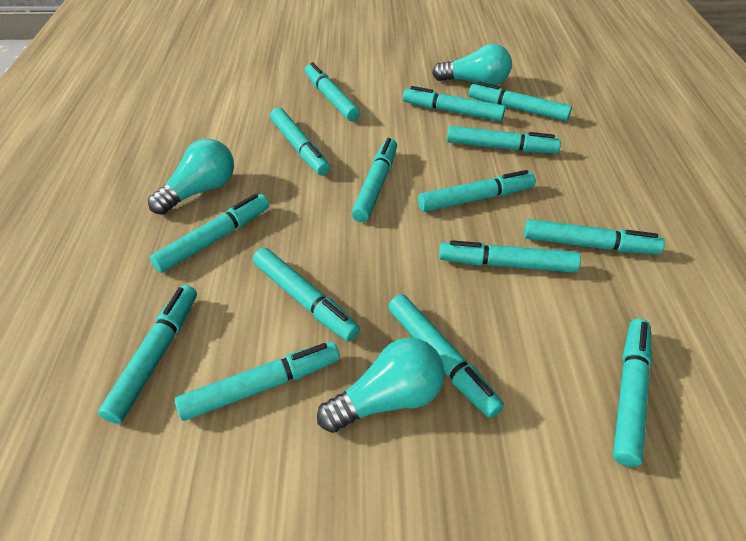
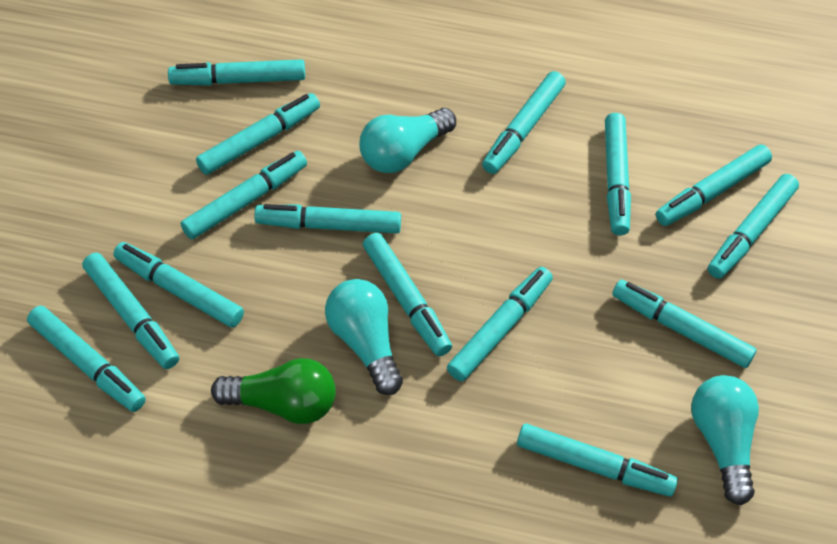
green light bulb: none = 0 -> [211,358,336,424] = 1

